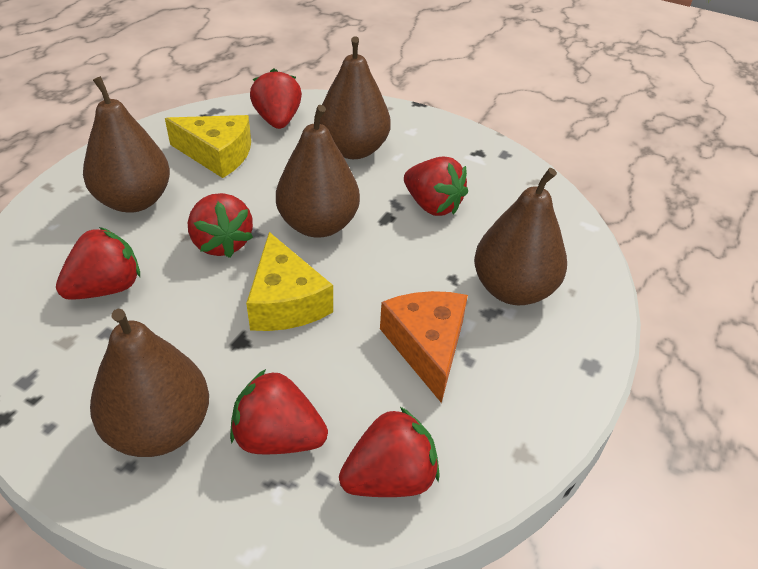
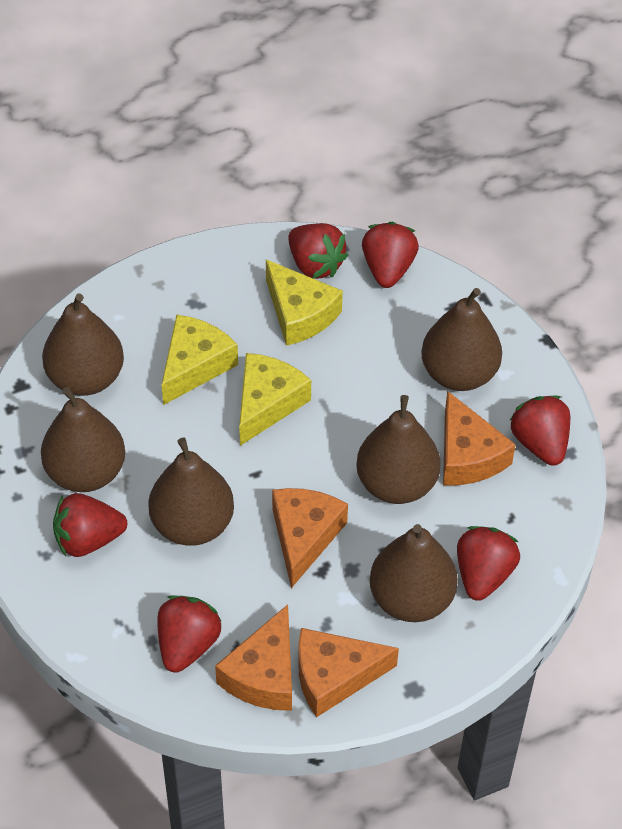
brown pear: [83,76,170,213] [90,309,209,457] [276,105,360,238] [320,36,391,159] [474,168,567,305] = 5 -> [41,387,125,492] [42,293,124,396] [148,438,234,546] [356,395,441,504] [370,524,458,622] [421,288,502,391] = 6
orange cheese: [380,291,468,403] = 1 -> [215,605,292,711] [272,488,348,588] [298,628,399,717] [443,391,516,486] = 4
yellow cheese: [165,115,251,178] [246,232,333,331] = 2 -> [162,314,238,405] [239,353,311,446] [266,260,343,346] = 3

